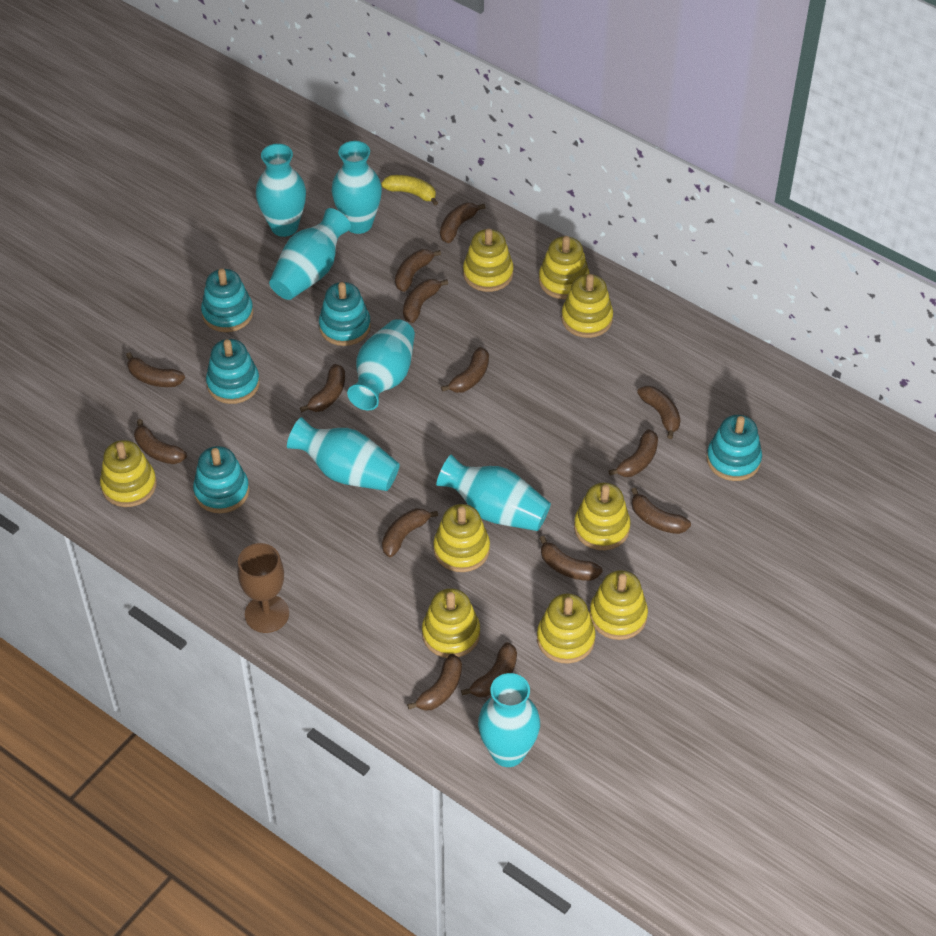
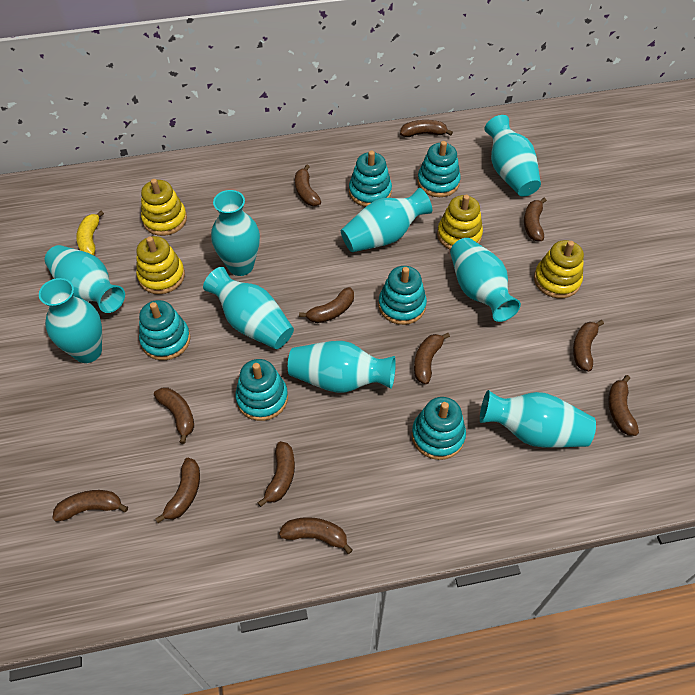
brown banana: [126,352,185,387] [134,419,187,464] [300,364,345,412] [382,508,438,557] [395,249,441,292] [403,279,448,323] [407,654,462,711] [440,203,486,243] [441,347,489,393] [461,642,517,697] [539,536,602,581] [609,429,658,477] [631,488,691,534] [637,386,681,439] = 14 -> [52,490,128,522] [154,388,194,444] [155,458,200,523] [257,441,295,507] [279,517,353,554] [295,164,321,206] [299,287,354,323] [400,120,453,137] [414,333,450,384] [524,198,547,241] [573,320,604,371] [608,375,639,436] = 12
brown goblet: [237,543,289,633] = 1 -> none = 0
turquoise stacking toy: [193,446,249,513] [201,269,253,332] [206,339,260,404] [319,282,371,346] [707,415,762,481] = 5 -> [139,300,191,360] [235,359,288,421] [349,151,392,207] [378,266,427,325] [412,397,466,460] [417,141,461,197] = 6
turquoise vase: [256,144,306,237] [269,208,351,300] [287,417,400,491] [331,141,382,234] [347,319,415,410] [436,454,551,531] [478,673,540,767] = 7 -> [39,278,102,363] [45,245,125,313] [203,267,294,349] [211,190,260,276] [288,341,396,393] [341,188,432,252] [450,238,521,322] [480,390,596,448] [485,115,541,197] = 9
yellow stacking toy: [100,440,157,507] [422,588,480,658] [433,504,490,572] [463,228,513,292] [537,593,596,664] [539,236,590,299] [562,274,613,338] [574,483,631,550] [590,570,648,640] = 9 -> [136,236,185,294] [141,179,187,236] [437,195,483,250] [534,240,584,298] = 4

